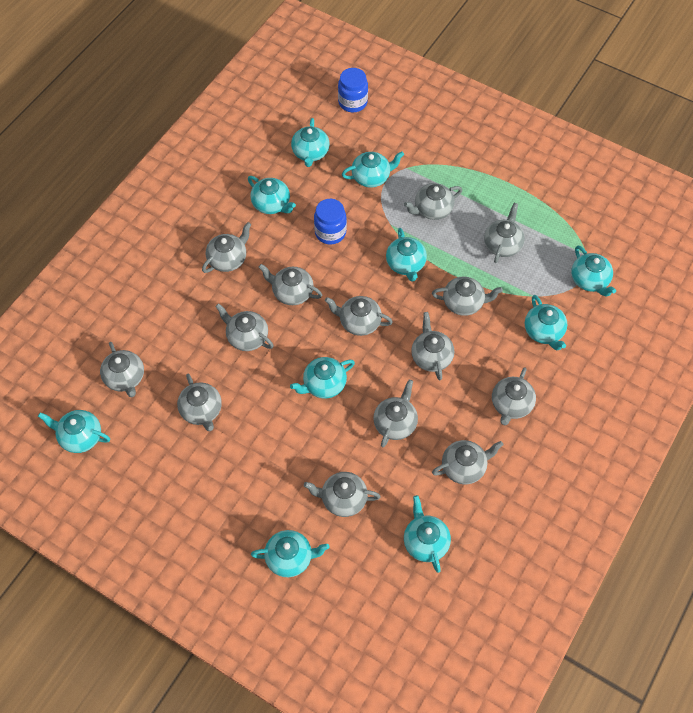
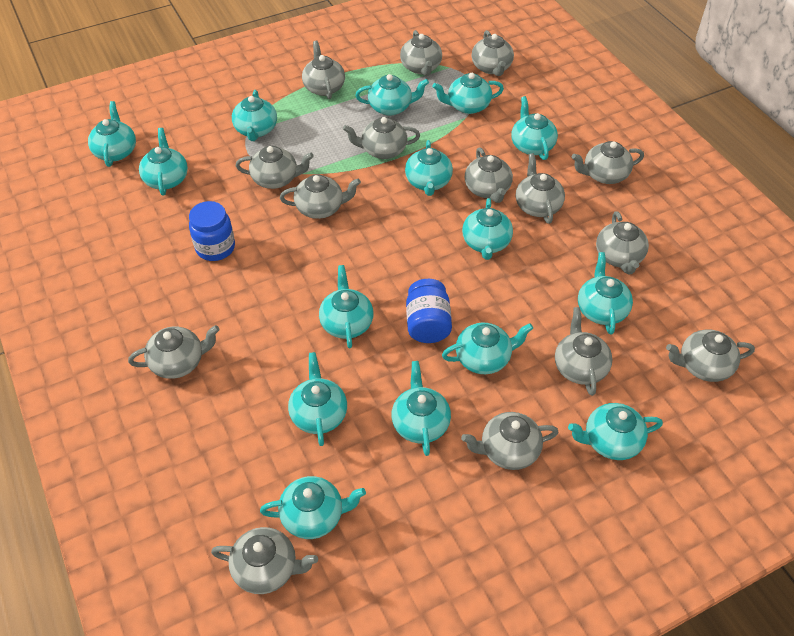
grey teapot: [100,342,144,397] [177,374,222,431] [202,222,252,273] [215,303,274,351] [258,264,322,305] [304,472,380,517] [325,296,393,336] [373,379,418,447] [404,183,462,220] [411,312,454,380] [432,276,503,316] [432,440,503,484] [484,203,525,263] [492,367,536,425] = 14 -> [128,325,220,379] [211,527,318,594] [236,146,314,189] [280,175,361,219] [302,41,345,99] [343,117,420,159] [400,30,442,76] [461,412,559,470] [465,147,513,203] [472,30,514,76] [516,153,565,224] [555,307,613,396] [572,141,644,184] [596,211,649,274] [666,329,755,382] = 15
turquoise teapot: [38,410,110,453] [248,176,296,214] [251,530,330,577] [290,357,355,399] [291,118,330,167] [342,151,404,188] [386,228,427,282] [404,495,451,573] [525,295,567,350] [571,245,616,297] = 10 -> [88,101,136,167] [139,128,188,196] [232,90,277,141] [260,476,366,539] [288,352,347,446] [319,265,373,348] [355,74,429,116] [392,361,451,456] [405,140,453,196] [432,73,504,114] [442,322,533,374] [462,198,513,260] [511,96,558,160] [568,403,663,460] [578,252,633,335] = 15

